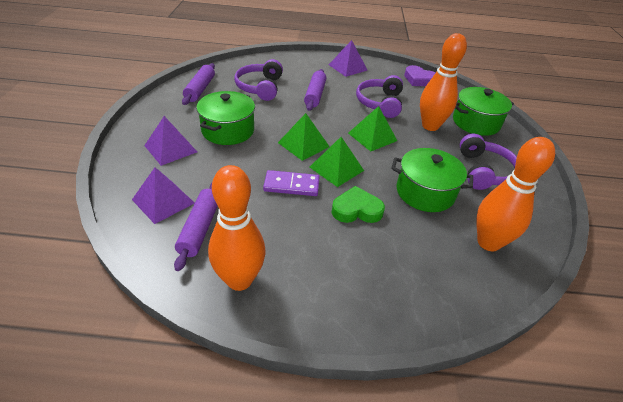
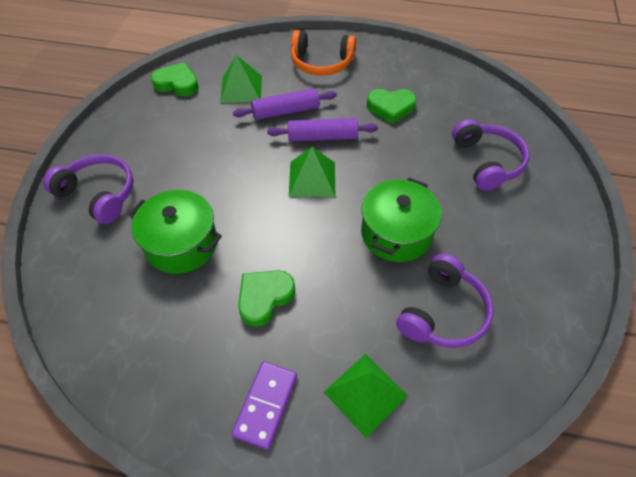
green heart: [331,186,385,223] = 1 -> [151,62,199,97] [238,270,295,327] [367,89,417,124] = 3
green pot: [196,91,255,145] [391,148,473,212] [453,87,514,136] = 3 -> [128,190,222,274] [361,178,442,262] = 2
orange bowling pin: [208,165,266,291] [420,33,467,131] [477,137,555,252] = 3 -> none = 0
orange headphones: none = 0 -> [291,30,356,76] = 1
purple heart: [404,65,436,86] = 1 -> none = 0
purple pyramid: [132,167,194,224] [144,116,197,166] [329,40,368,77] = 3 -> none = 0
purple rolling pin: [174,183,218,271] [182,63,215,105] [304,69,327,111] = 3 -> [233,88,337,120] [267,118,378,142] = 2

